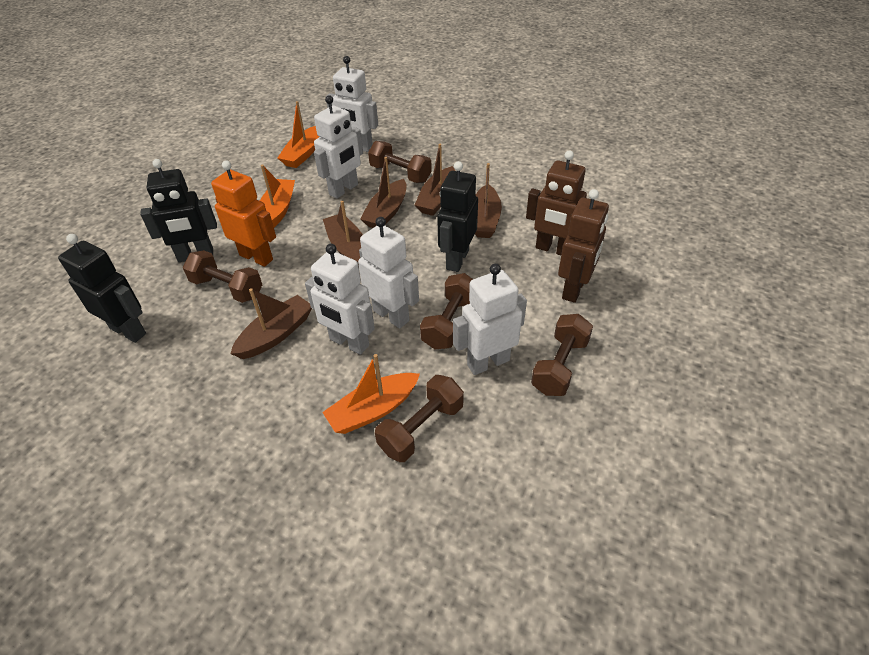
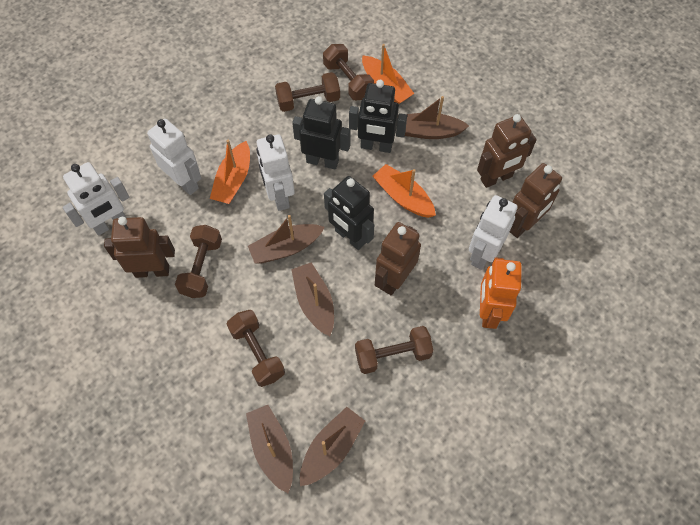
brown robot: [526,150,587,255] [558,189,609,303] = 2 -> [104,217,175,278] [375,222,421,296] [477,114,536,188] [510,163,562,238] = 4
white robot: [305,244,375,355] [314,95,363,199] [326,56,378,152] [358,217,419,328] [453,264,527,375] = 5 -> [63,162,130,235] [147,119,201,195] [256,134,295,211] [469,195,518,270] = 4

